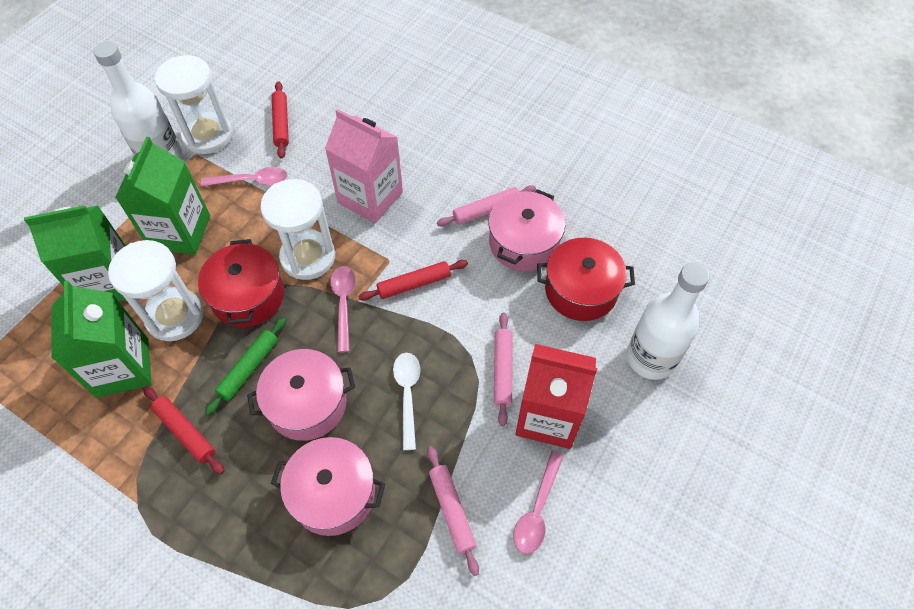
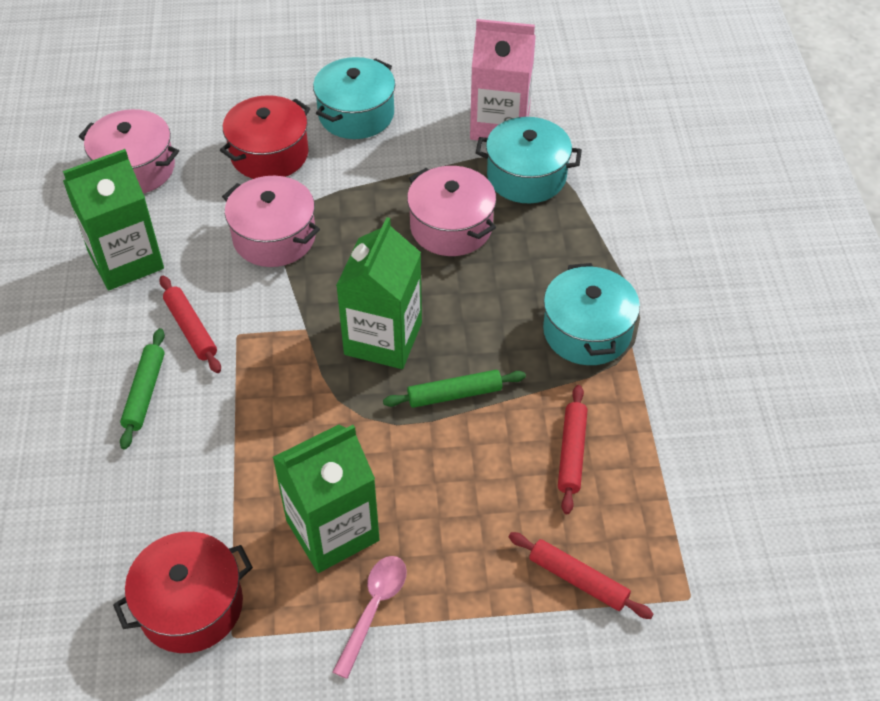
green rolling pin: [205,317,286,416] = 1 -> [120,328,165,450] [383,370,526,408] = 2
pink rolling pin: [427,446,479,576] [437,185,536,227] [494,312,512,426] = 3 -> none = 0
pink spoon: [201,167,287,186] [330,266,356,352] [513,451,564,554] = 3 -> [333,556,407,679] = 1
red carton: [515,344,597,449] = 1 -> none = 0
turquoise pot: none = 0 -> [313,57,395,139] [476,117,582,204] [543,263,640,365] = 3
white bottle: [93,41,182,158] [627,262,710,380] = 2 -> none = 0
white hourglass: [108,240,204,341] [155,55,233,154] [260,179,335,280] = 3 -> none = 0
white spoon: [393,353,420,450] = 1 -> none = 0

